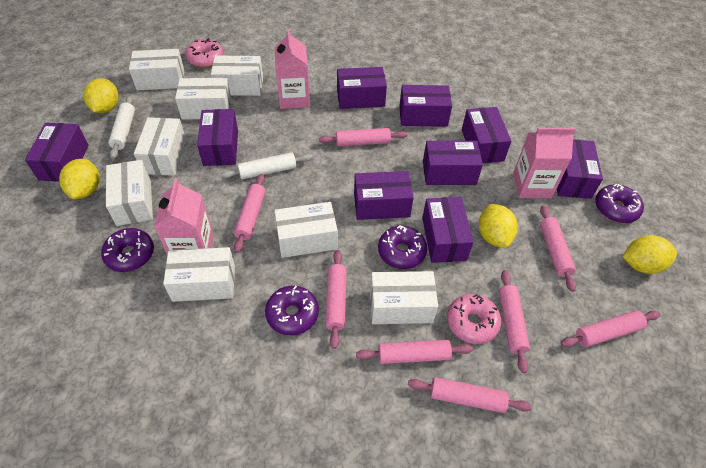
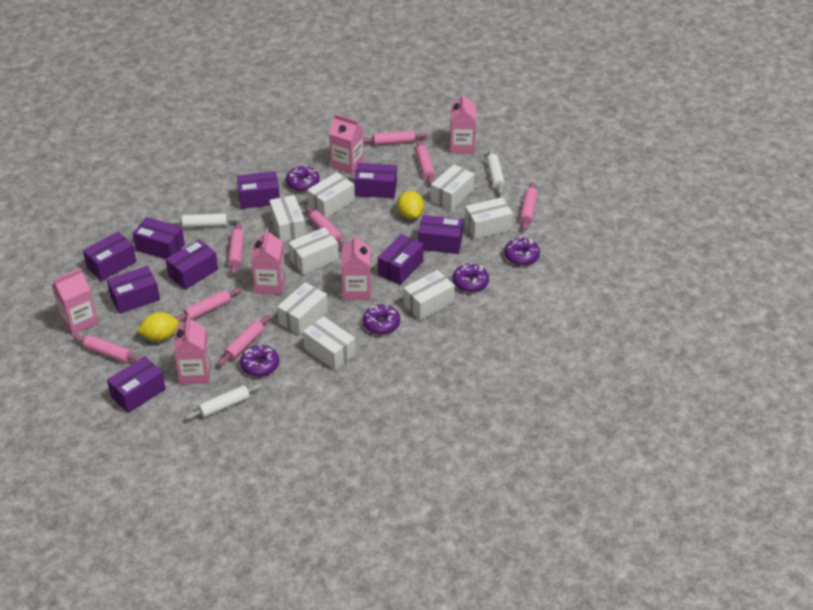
pink carton: [154,179,214,255] [274,29,310,109] [513,128,576,198] = 3 -> [52,268,98,335] [173,315,211,384] [251,228,286,295] [329,114,364,174] [341,234,371,300] [450,92,476,154] = 6
pink donut: [185,38,223,68] [447,294,502,344] = 2 -> none = 0
purple donut: [101,228,154,272] [265,286,319,335] [378,226,427,269] [595,184,644,223] = 4 -> [240,344,279,377] [286,166,320,192] [363,304,400,334] [453,263,489,292] [504,237,540,266] = 5
white rolling pin: [108,95,135,159] [220,152,313,180] = 2 -> [168,213,241,228] [185,383,263,420] [486,149,505,195] = 3
yellow lemon: [59,159,100,199] [83,78,118,113] [479,204,518,248] [623,235,677,274] = 4 -> [137,312,179,342] [397,191,424,219] = 2

